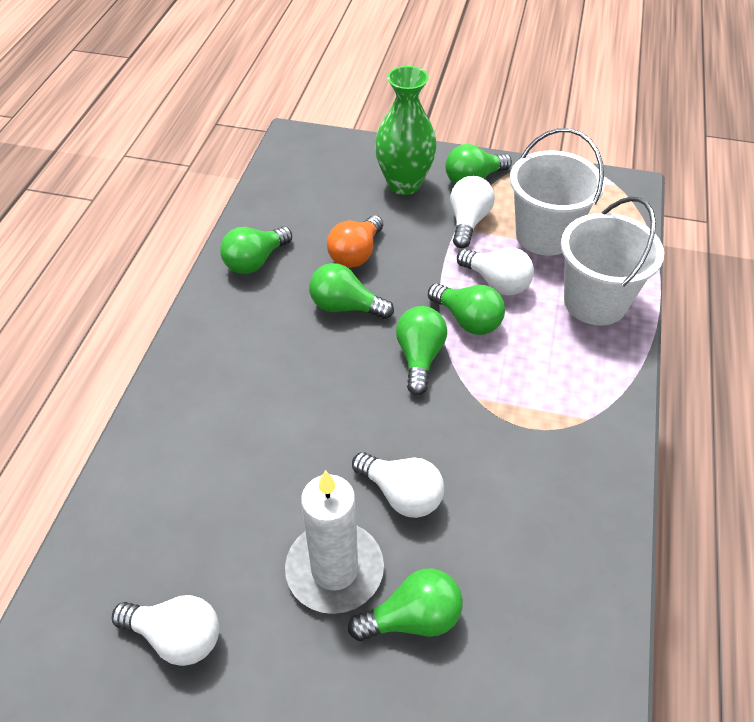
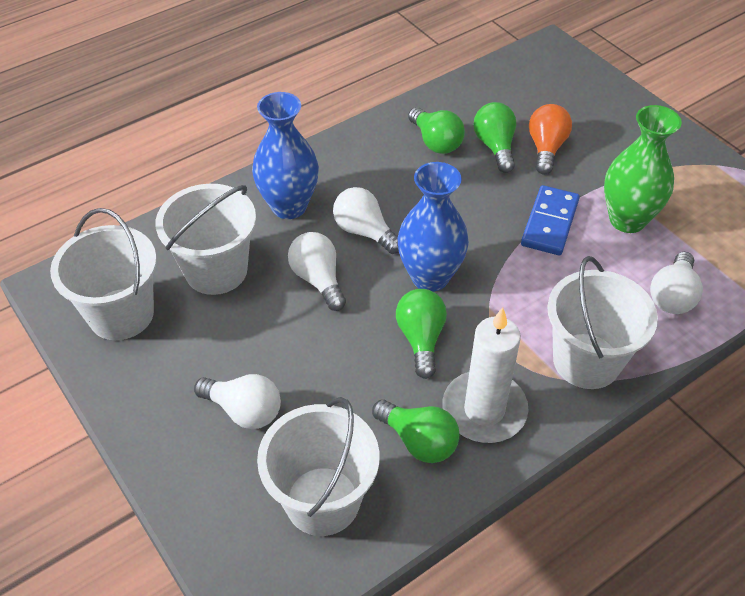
blue domino: none = 0 -> [521,185,580,255] = 1
blue vase: none = 0 -> [252,92,319,219] [398,162,469,292] = 2
green light bulb: [220,226,292,274] [309,263,394,319] [348,569,463,641] [396,306,447,395] [428,283,505,335] [445,144,512,184] = 6 -> [372,399,460,463] [396,289,447,379] [408,107,465,154] [473,102,516,173] = 4
white bucket: [510,128,605,256] [561,197,664,326] = 2 -> [50,208,157,340] [156,184,256,295] [257,397,379,536] [547,256,658,389] = 4

